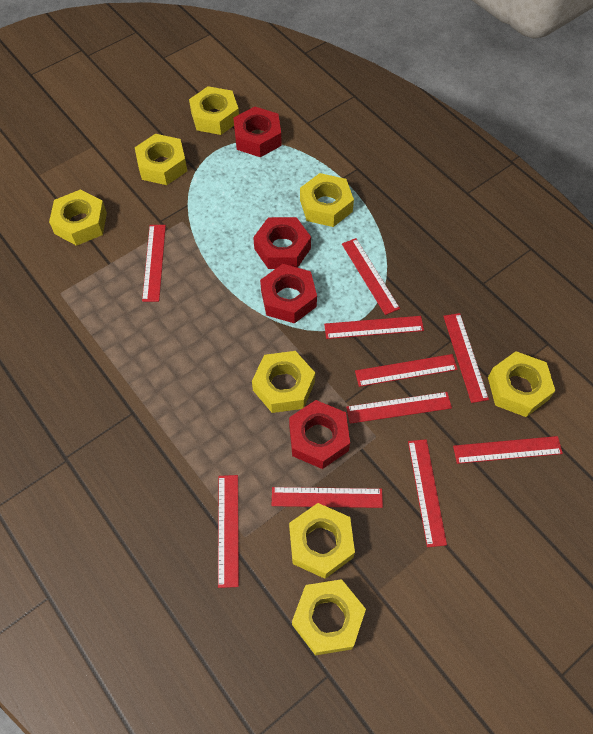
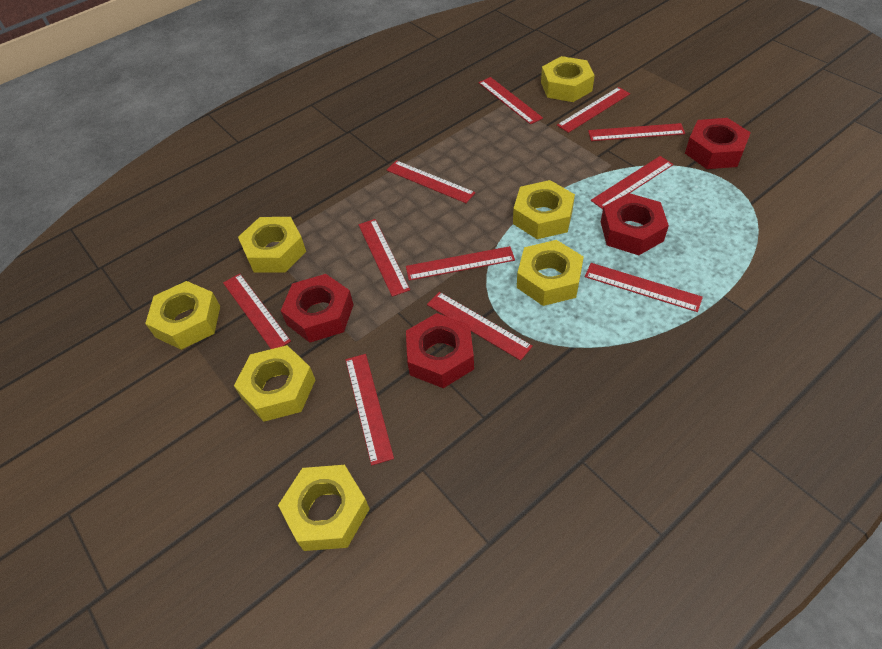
red ruler: [142,225,166,302] [218,475,239,588] [272,487,383,508] [324,316,424,339] [342,238,400,315] [346,392,452,424] [355,354,458,387] [408,439,447,547] [443,313,489,403] [453,436,563,464] = 10 -> [223,274,291,349] [345,354,394,466] [358,219,410,297] [387,160,475,203] [406,246,515,281] [427,292,533,361] [479,77,543,124] [557,87,630,133] [585,263,703,312] [588,123,685,141] [591,156,673,209] = 11
yellow nut: [49,189,107,246] [135,134,187,185] [189,86,239,135] [252,351,315,413] [289,503,355,579] [292,579,366,656] [300,173,354,227] [488,351,555,417] = 8 -> [145,281,220,350] [234,345,315,422] [238,217,306,273] [278,465,370,551] [513,180,575,239] [517,240,584,306] [541,56,595,102] = 7

